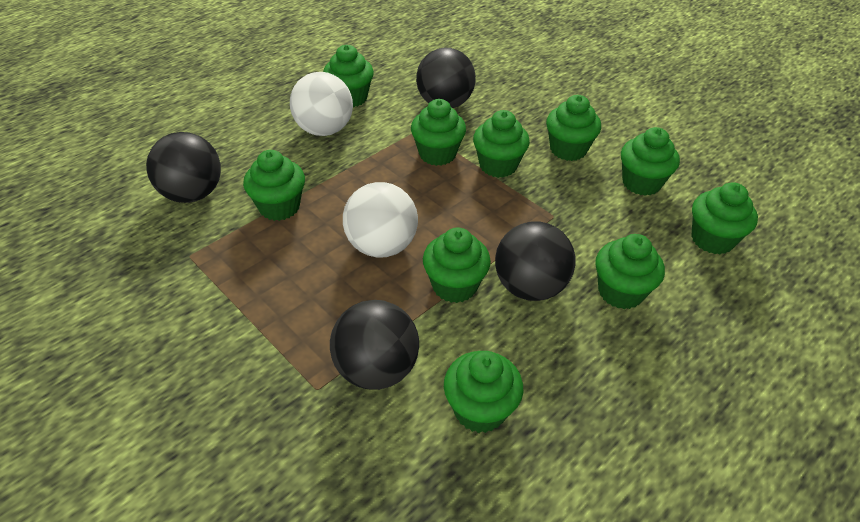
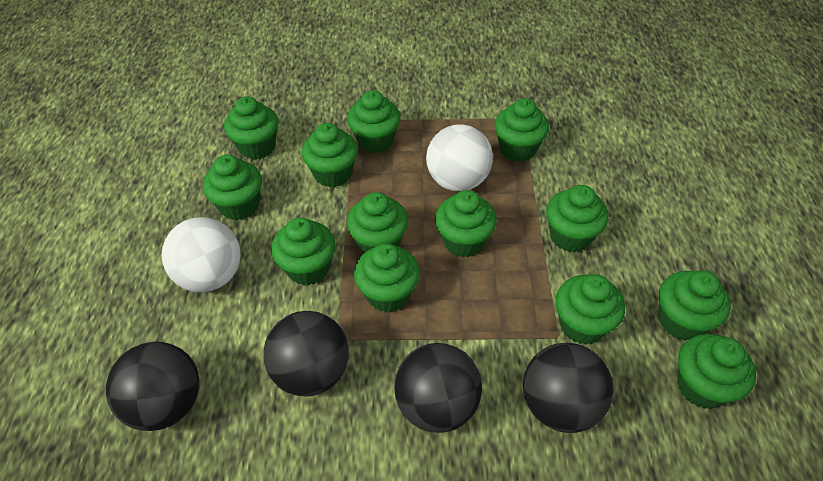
green cupcake: [243,150,305,221] [323,45,374,107] [411,99,466,166] [423,227,491,303] [444,351,523,433] [473,110,530,178] [546,95,601,161] [595,234,665,309] [621,127,680,196] [691,182,758,254] = 10 -> [203,155,262,220] [224,96,278,160] [271,217,335,285] [302,123,358,187] [347,90,401,153] [347,192,408,253] [354,243,420,312] [435,190,497,257] [494,98,549,162] [546,185,608,252] [555,274,625,345] [659,270,731,341] [677,334,756,409] = 13

